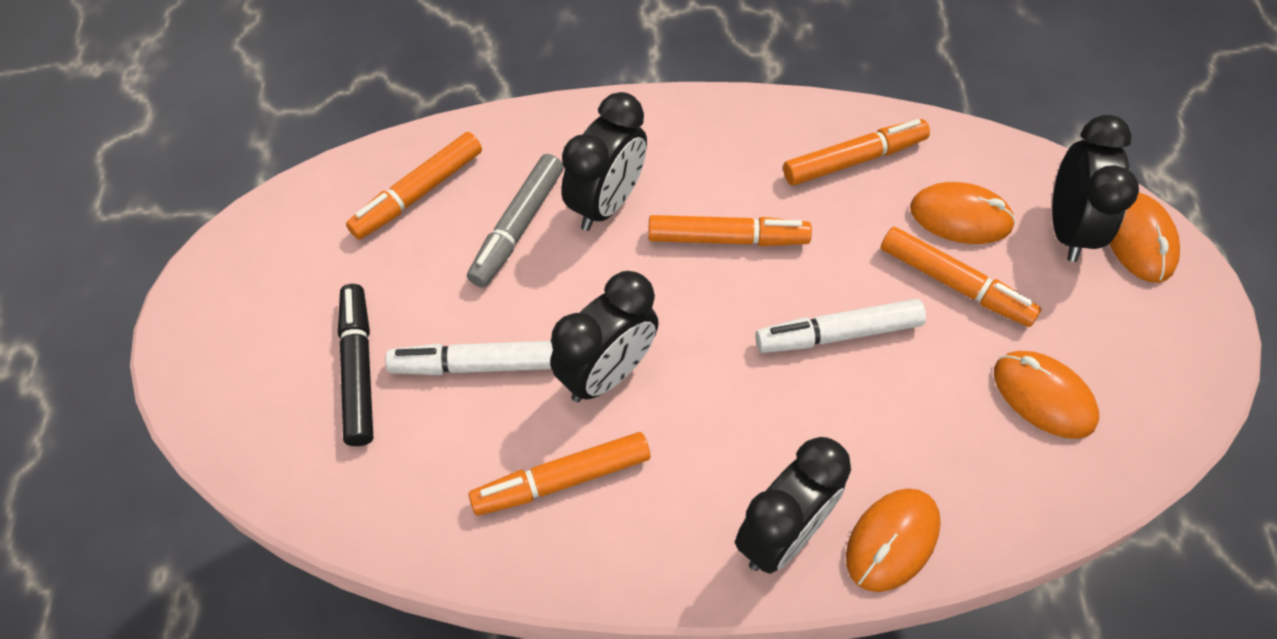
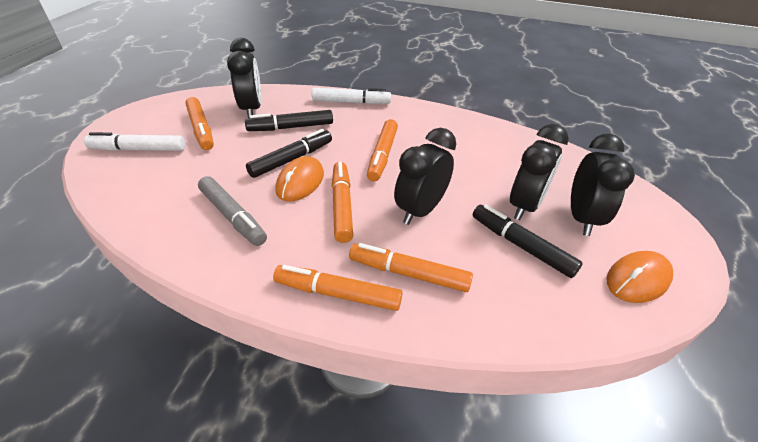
black marker: [338,284,373,446] = 1 -> [245,110,333,131] [246,129,332,178] [473,204,583,278] = 3
orange mouse: [846,488,941,592] [910,182,1016,244] [994,351,1099,439] [1110,193,1180,283] = 4 -> [275,156,324,202] [606,251,673,303] = 2

